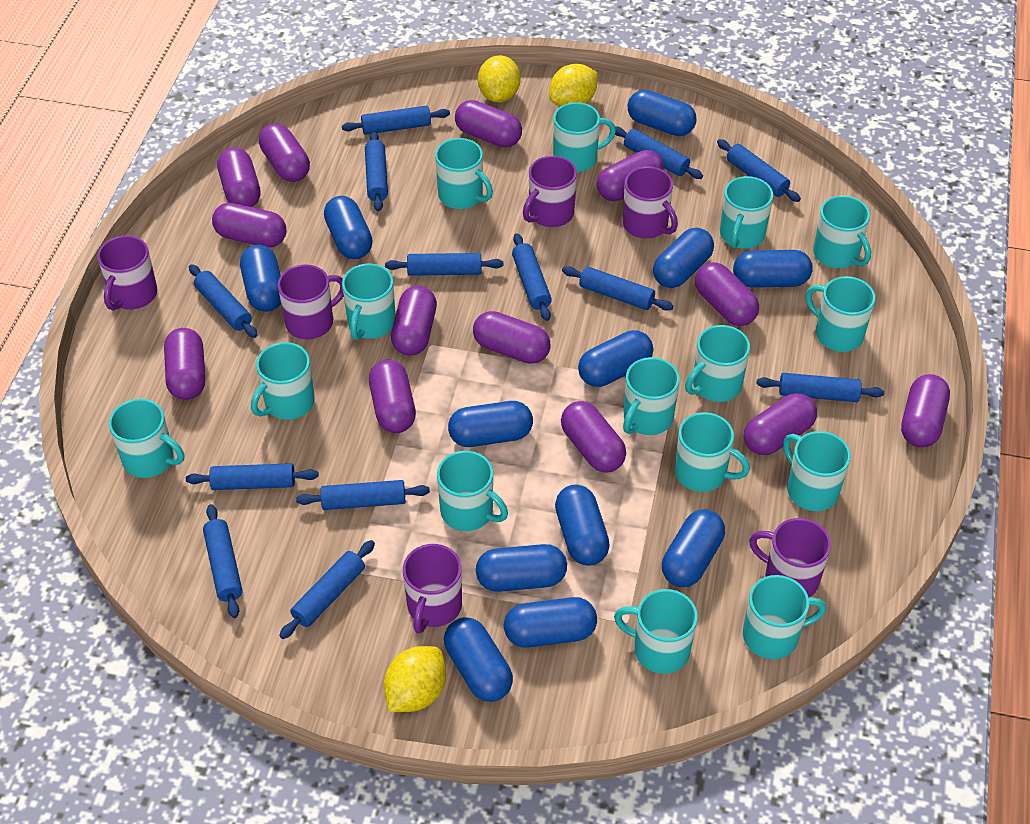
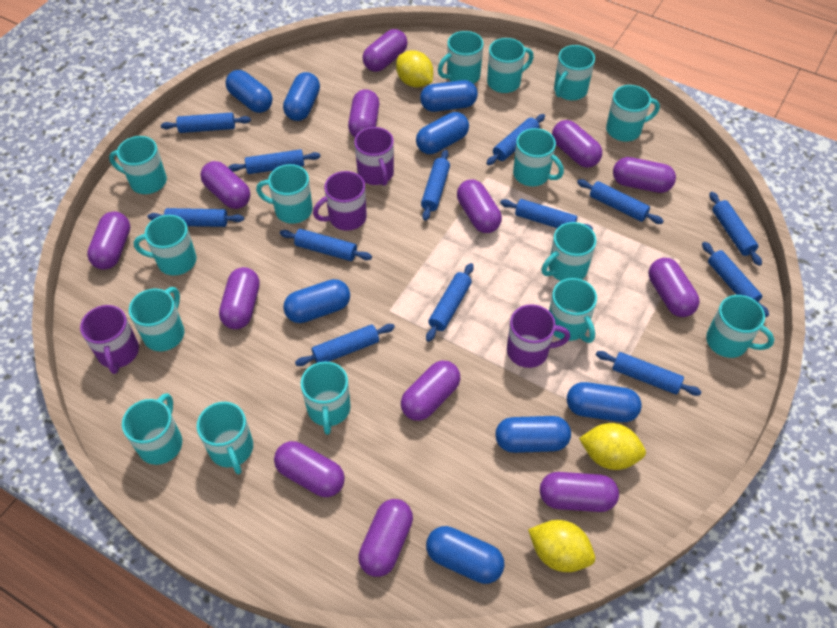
blue capsule: [240,245,281,312] [324,196,373,259] [444,617,513,702] [448,401,533,447] [476,544,567,592] [504,597,597,648] [555,485,610,566] [578,330,653,387] [628,90,696,136] [653,228,714,288] [662,509,725,587] [733,250,813,288] = 12 -> [226,70,273,113] [283,72,320,121] [283,279,350,323] [416,112,469,154] [420,80,478,112] [426,526,505,584] [495,416,571,453] [567,382,642,422] = 8
purple mug: [97,235,157,311] [278,264,344,339] [403,544,462,634] [523,156,577,227] [623,167,678,239] [749,518,831,598] = 6 -> [80,305,139,374] [313,171,367,231] [354,127,394,186] [507,304,570,368] = 4

